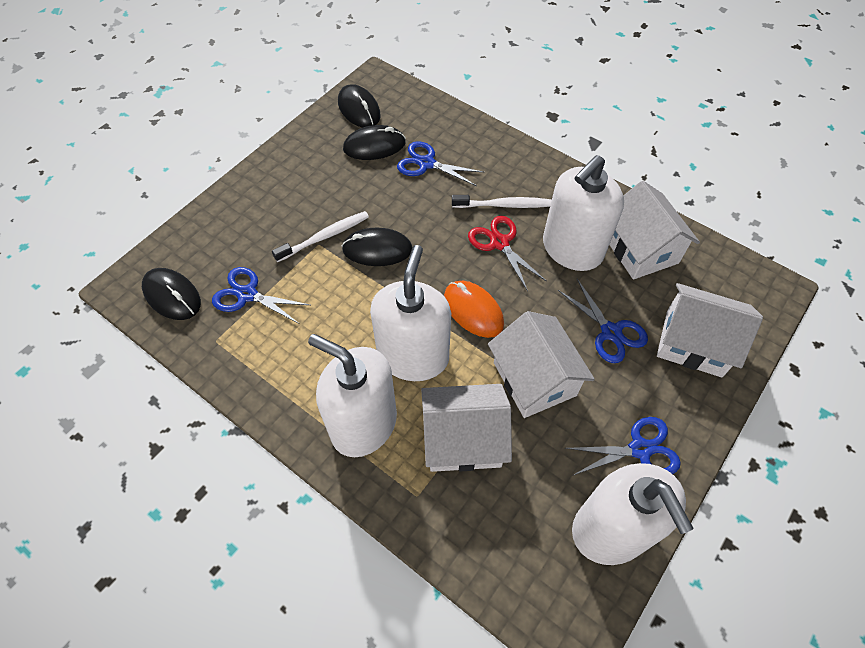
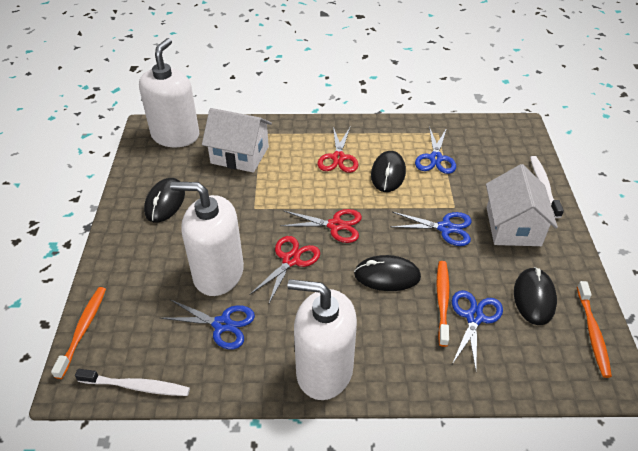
orange mouse: [444,281,504,338] = 1 -> none = 0
orange toothbrush: none = 0 -> [51,287,106,379] [436,261,450,347] [577,281,612,378] = 3
red scissors: [468,216,547,291] = 1 -> [249,236,320,305] [280,209,362,243] [317,127,358,173] = 3
white house: [421,384,512,472] [488,311,595,418] [610,181,700,280] [657,283,763,377] = 4 -> [202,108,272,173] [486,164,558,246] = 2
white soap dispenser: [308,334,397,457] [370,245,451,381] [543,155,624,271] [572,463,694,565] = 4 -> [139,38,199,147] [170,182,244,296] [288,279,357,400] = 3

